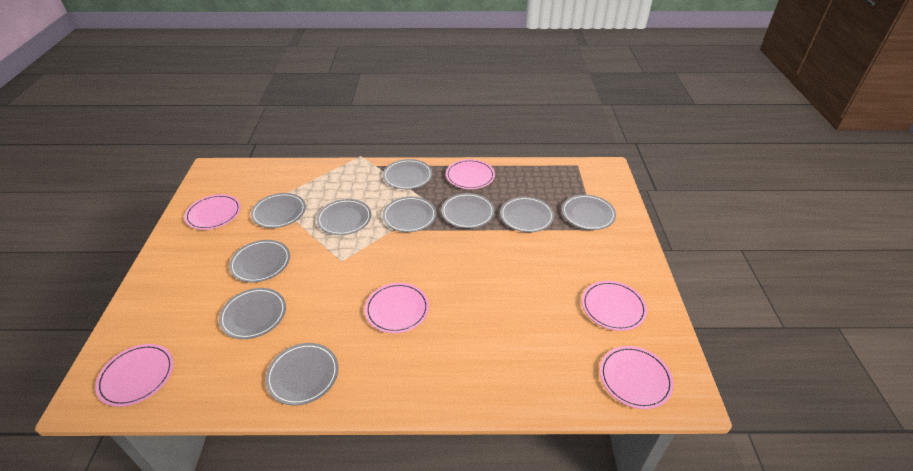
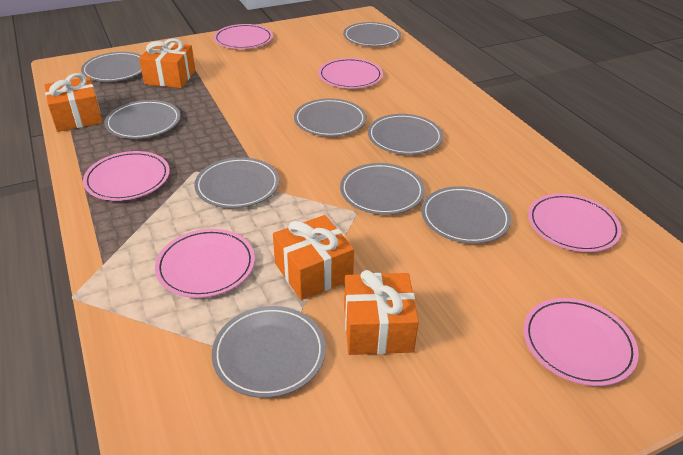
grey plate: [219,288,286,339] [229,240,290,283] [251,193,306,228] [266,343,338,406] [317,199,371,235] [383,159,432,189] [383,197,436,232] [441,193,495,228] [500,197,554,232] [562,194,616,230] = 10 -> [81,52,142,82] [104,100,181,139] [194,157,279,208] [212,306,326,398] [294,98,366,137] [340,163,425,215] [343,22,401,47] [368,114,443,155] [421,186,511,244] = 9
orange gift: none = 0 -> [44,73,103,132] [139,39,195,88] [273,215,354,300] [344,270,419,355] = 4

